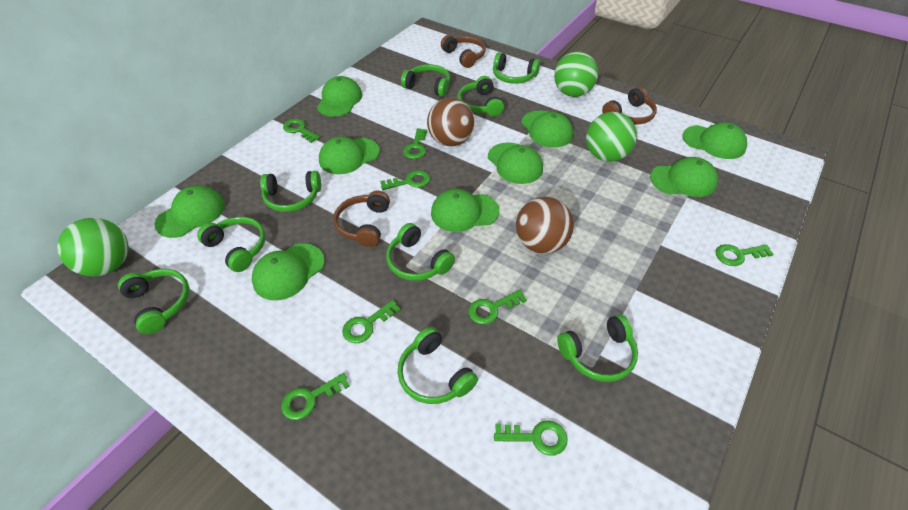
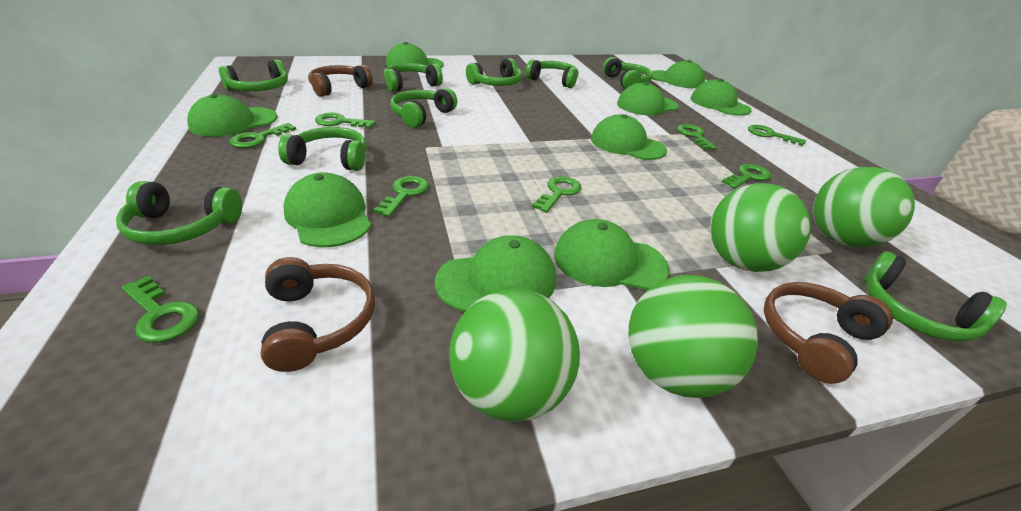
brown ball: [427,98,474,147] [516,197,574,254] = 2 -> none = 0
green ball: [57,218,128,276] [554,52,598,97] [586,112,637,162] = 3 -> [449,288,580,422] [629,275,758,398] [710,183,811,272] [813,167,915,247] = 4

